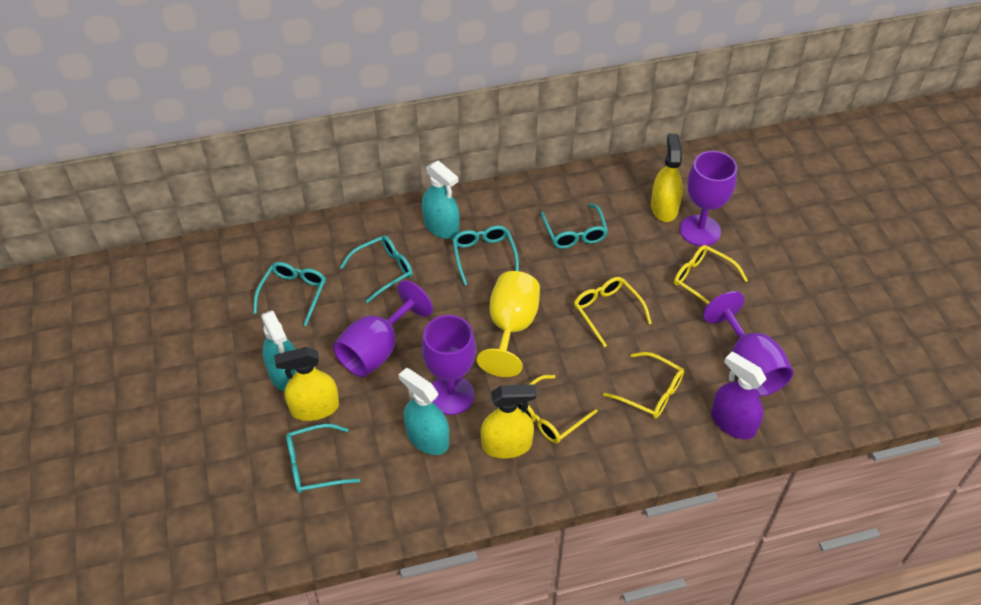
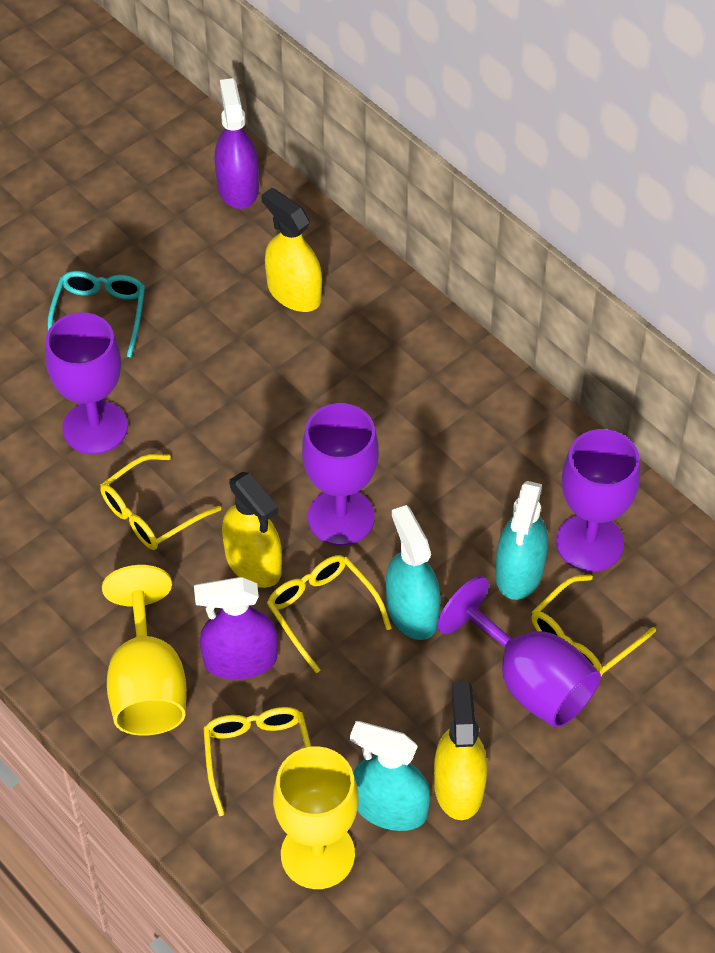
purple spray bottle: [711,352,766,440] = 1 -> [194,577,278,680] [215,78,259,209] = 2
turquoise glasses: [253,262,326,326] [286,424,360,493] [340,236,413,303] [452,225,519,285] [541,203,608,249] = 5 -> [47,271,145,358] = 1
yellow goblet: [477,271,540,377] = 1 -> [102,565,187,736] [273,746,359,889] = 2

